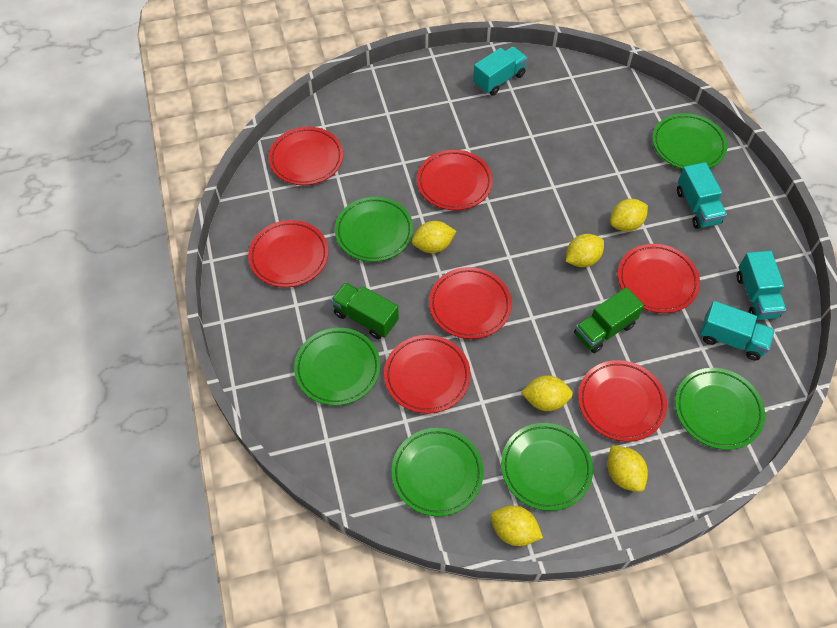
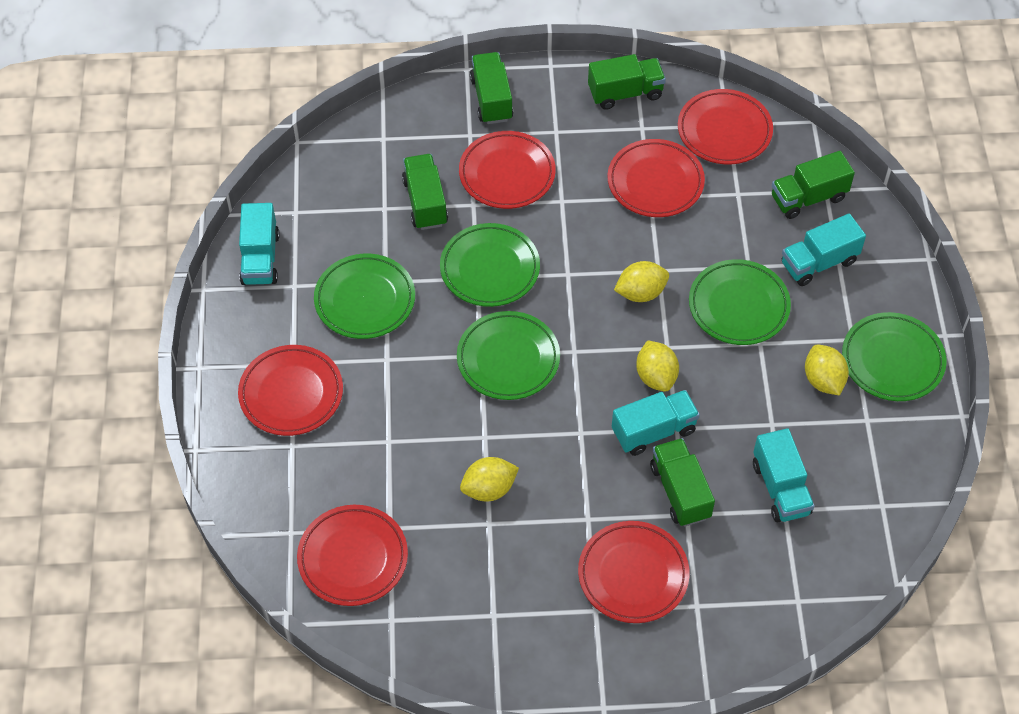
green plate: [294,328,380,406] [335,197,413,262] [392,428,484,516] [501,423,593,511] [652,113,727,169] [675,368,765,450] = 6 -> [314,254,415,339] [440,223,540,307] [457,311,560,400] [689,259,791,345] [842,312,946,401] = 5
green truck: [331,282,399,339] [574,287,644,353] = 2 -> [402,154,448,230] [470,52,513,124] [588,54,666,110] [650,438,715,527] [772,151,855,219] = 5
red plate: [248,220,329,287] [269,127,343,185] [384,335,471,414] [417,150,493,210] [429,267,512,339] [578,360,667,442] [618,244,700,313] = 7 -> [238,345,343,436] [297,505,408,606] [459,131,556,209] [578,521,689,623] [608,139,705,217] [678,89,773,164] = 6
yellow lemon: [412,221,456,253] [490,506,543,546] [521,375,573,411] [566,234,604,267] [607,445,648,492] [610,199,648,231] = 6 -> [460,457,519,501] [614,261,669,302] [636,340,679,392] [805,345,849,396] = 4

